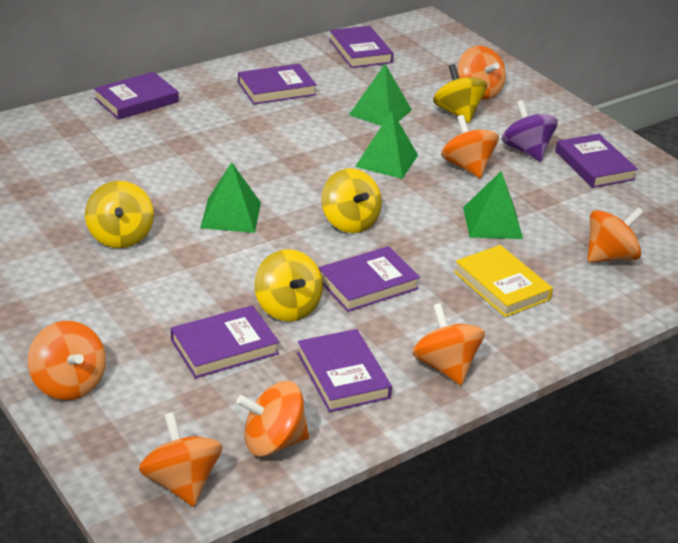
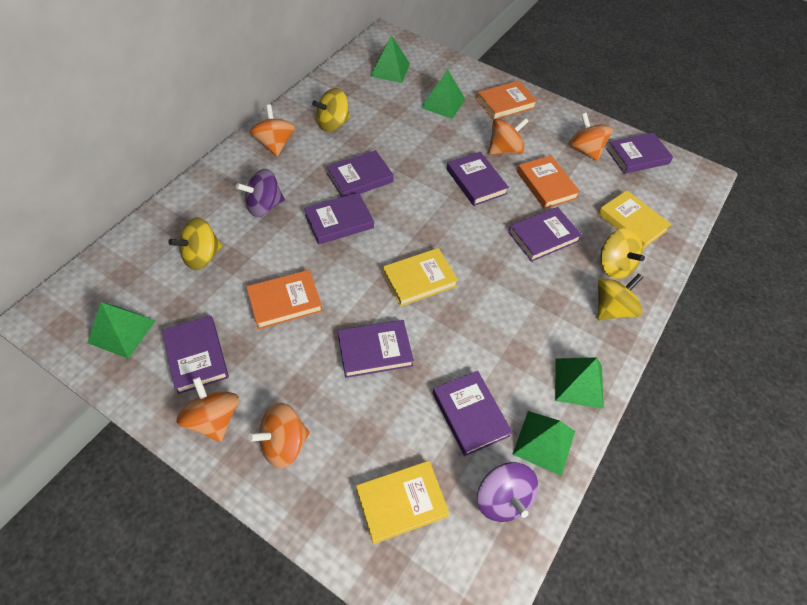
green pyramid: [200,162,261,233] [349,64,412,126] [355,111,418,179] [463,171,523,239] = 4 -> [87,302,156,359] [370,35,410,83] [421,69,465,119] [513,411,575,476] [555,357,604,409] = 5
orange book: none = 0 -> [246,270,323,329] [476,81,537,120] [517,155,580,209] = 3
orange spinning top: [28,321,106,400] [139,412,223,507] [236,381,309,457] [412,303,485,385] [441,115,499,178] [457,46,506,99] [587,207,644,263] = 7 -> [176,377,239,442] [248,403,310,468] [250,105,295,156] [489,118,529,155] [569,113,613,161] = 5
purple book: [94,72,179,120] [171,305,279,378] [238,64,317,105] [297,329,392,412] [318,246,420,312] [329,26,394,68] [555,134,638,188] = 7 -> [162,316,229,394] [304,192,374,245] [326,150,394,197] [338,320,414,378] [433,371,512,456] [447,152,509,206] [508,207,582,262] [606,133,673,174] = 8
purple spinning top: [502,100,558,162] = 1 -> [236,169,285,217] [477,462,538,522] = 2
yellow book: [454,245,553,317] = 1 -> [356,461,450,544] [382,248,458,307] [598,190,672,249] = 3

